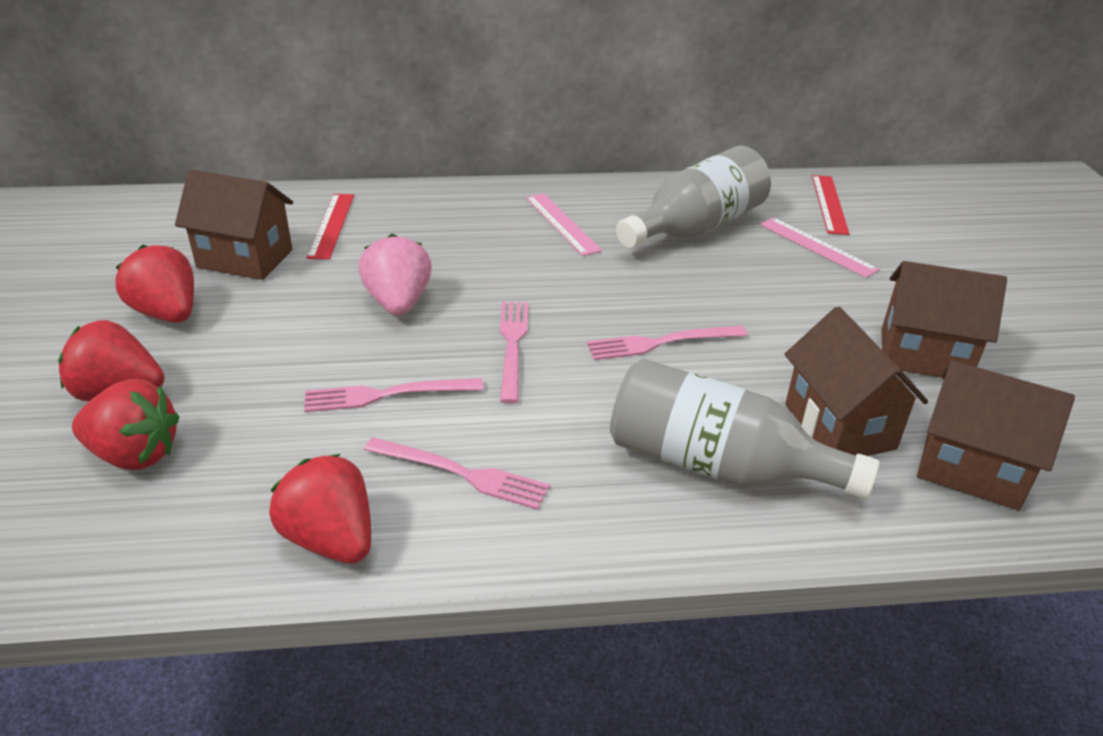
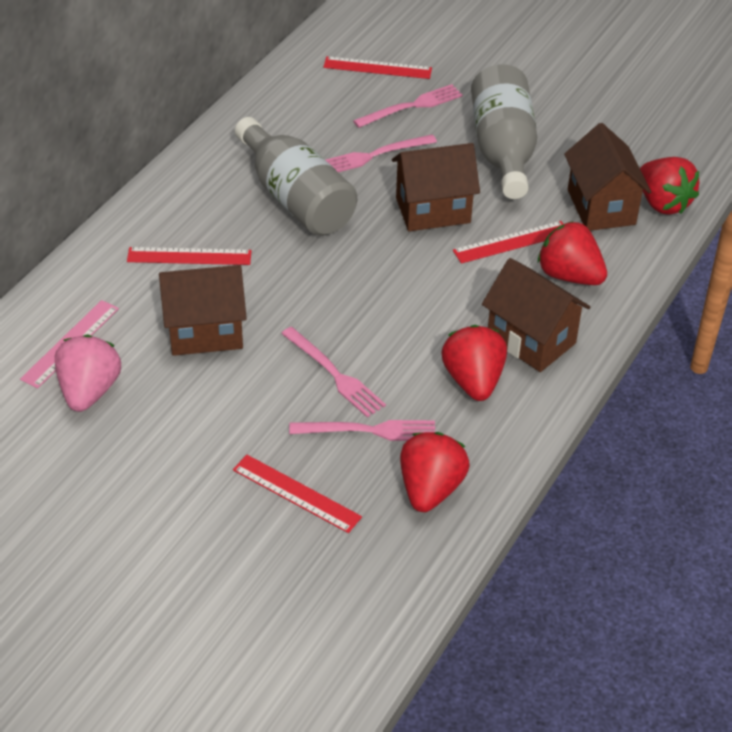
pink ruler: [526,193,602,256] [760,217,880,278] = 2 -> [20,300,119,389] = 1
red ruler: [307,194,354,260] [812,175,849,235] = 2 -> [127,247,252,265] [233,455,362,533] [323,56,432,79] [453,221,563,264] = 4

